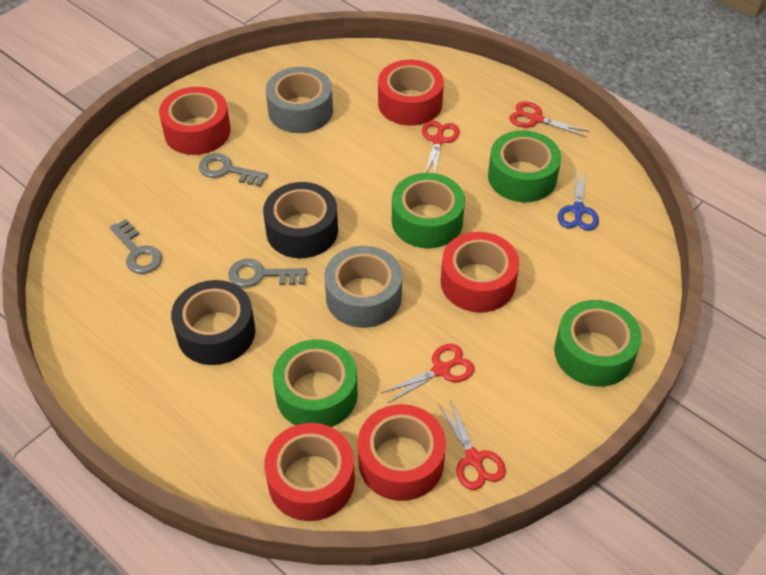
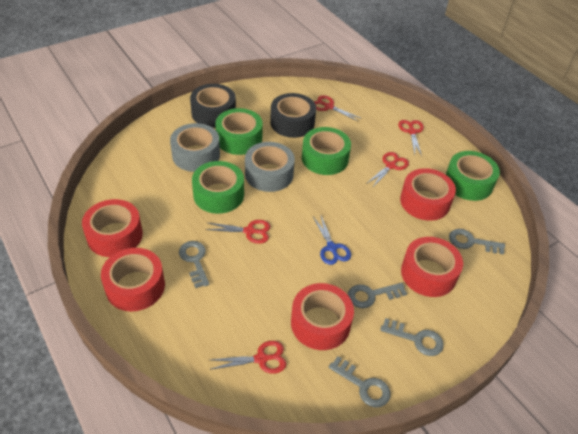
grey key: [110,219,162,274] [199,153,268,187] [228,259,307,288] = 3 -> [179,241,210,288] [328,356,391,408] [348,283,407,308] [380,318,444,356] [449,229,505,255] = 5
red scissors: [381,344,475,403] [422,120,460,173] [439,399,506,490] [510,101,590,137] = 4 -> [205,220,270,244] [209,341,286,374] [314,95,362,122] [366,152,409,188] [399,120,424,156] = 5

